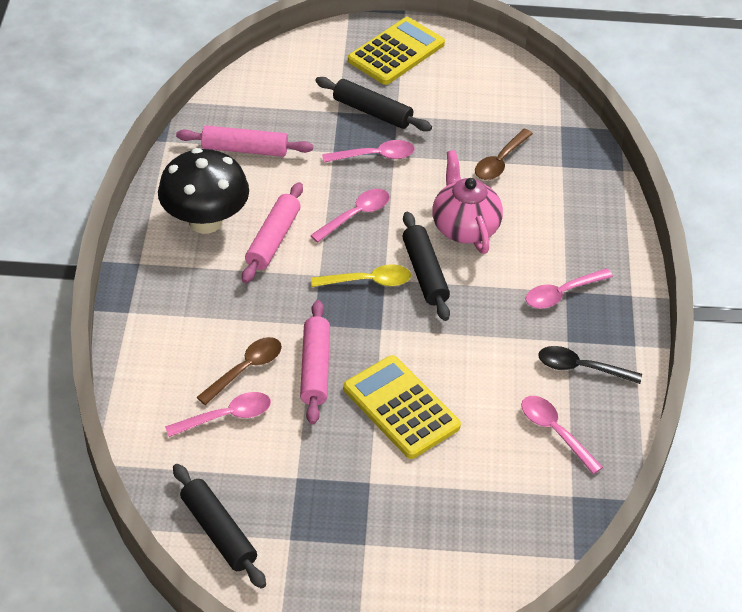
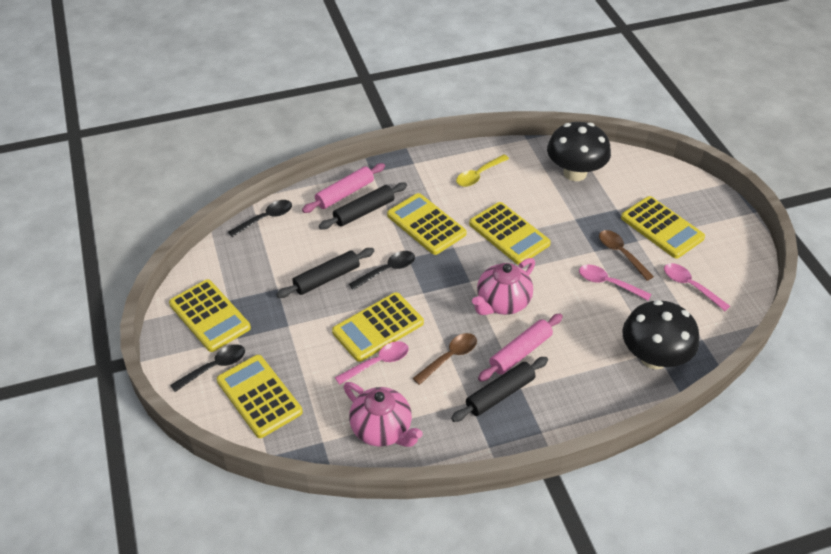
black mushroom: [158,148,249,234] = 1 -> [547,122,611,181] [623,300,699,369] = 2
black spoon: [539,346,642,384] = 1 -> [170,344,245,392] [228,200,292,237] [349,251,415,290] = 3
pink rolling pin: [176,125,313,157] [242,182,303,283] [300,300,330,425] = 3 -> [302,163,385,213] [478,314,563,382] = 2
pink spoon: [165,392,271,437] [310,189,390,243] [322,140,415,163] [521,396,603,474] [526,268,613,309] = 5 -> [335,341,409,385] [579,265,652,301] [664,263,730,311] = 3
pink teapot: [432,150,503,254] = 1 -> [343,382,423,447] [472,258,535,315] = 2
yellow calculator: [343,355,461,459] [348,17,445,85] = 2 -> [169,279,251,352] [217,355,303,438] [332,292,424,362] [387,193,467,255] [469,202,551,265] [621,196,705,259] = 6

